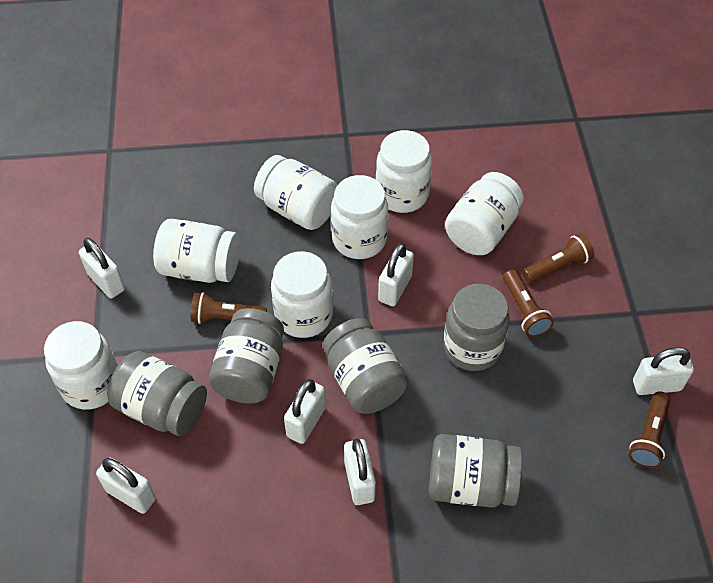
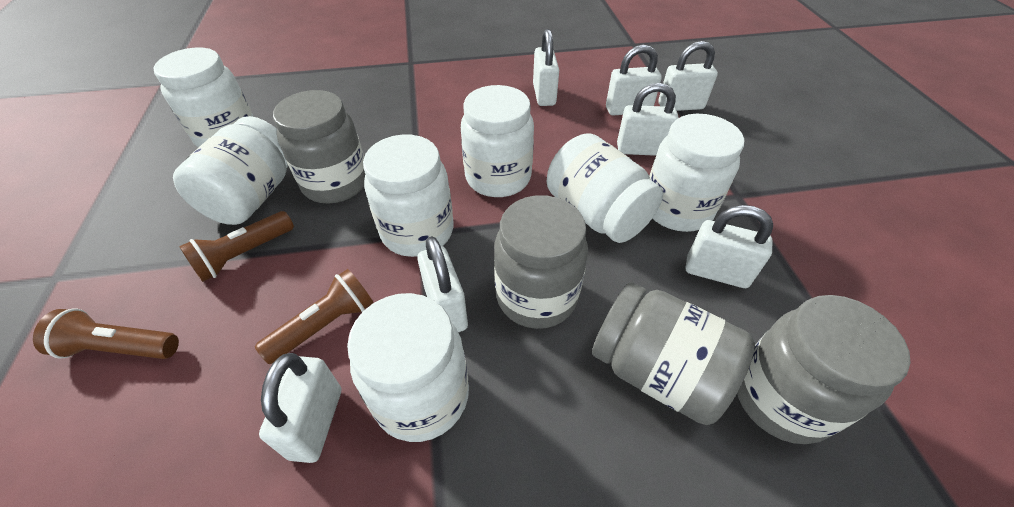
brown flashlight: [191,292,267,324] [503,269,554,337] [522,233,594,283] [629,391,671,468] = 4 -> [33,309,179,359] [179,211,294,282] [255,269,373,364] = 3
grey jar: [107,351,207,436] [209,308,284,404] [323,318,408,414] [429,434,522,508] [443,284,510,371] = 5 -> [273,90,365,203] [494,195,588,329] [592,282,755,425] [737,295,911,444] = 4
white padlock: [79,238,125,298] [96,457,156,514] [284,379,326,444] [344,438,376,505] [378,243,414,306] [633,347,694,395] = 6 -> [259,353,341,463] [417,236,468,332] [533,29,559,106] [606,45,662,116] [617,83,679,156] [658,41,718,111] [686,205,773,288] = 7

